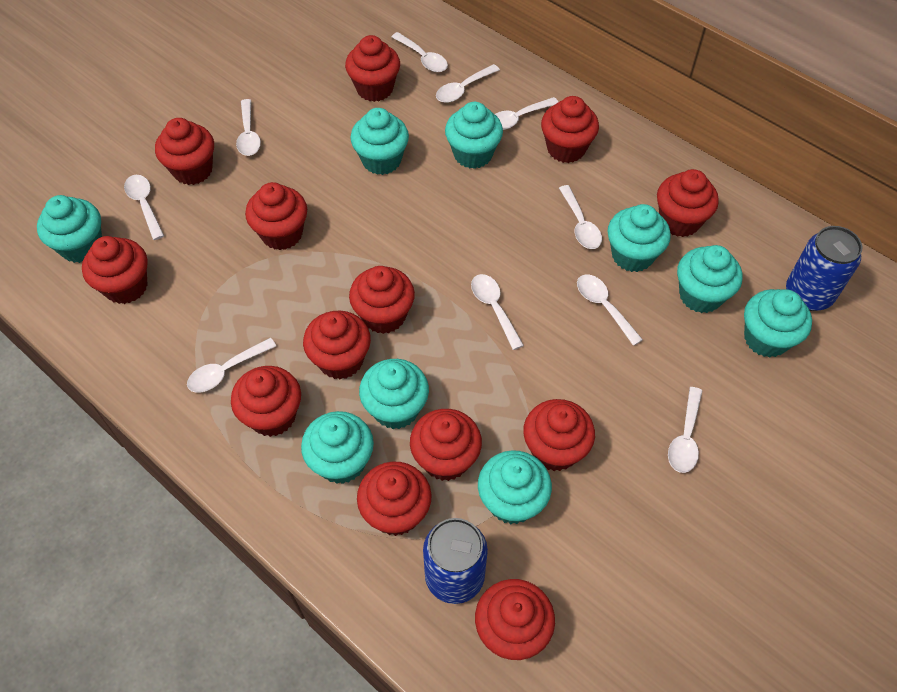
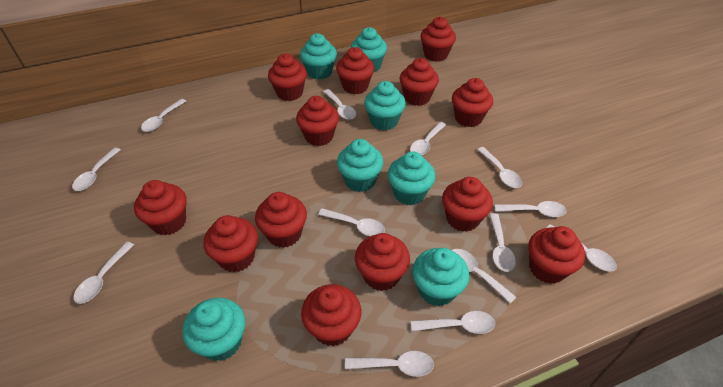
blue can: [423,518,488,604] [786,226,862,311] = 2 -> none = 0
turquoise cupcake: [37,195,102,263] [301,411,374,484] [350,108,409,175] [359,359,429,429] [445,102,503,169] [478,450,552,524] [607,204,671,272] [677,245,742,313] [744,289,812,357] = 9 -> [183,298,245,361] [300,33,337,79] [337,139,384,192] [351,27,387,72] [364,81,406,131] [388,151,436,205] [412,248,470,306] = 7
white spoon: [124,175,164,240] [187,338,276,393] [236,99,261,156] [391,32,448,72] [436,64,500,103] [471,274,524,350] [495,97,558,130] [559,185,602,249] [577,274,643,346] [668,387,702,473] = 10 -> [72,148,121,191] [73,242,134,304] [141,99,186,132] [318,208,385,236] [323,89,356,120] [345,351,434,377] [410,122,446,155] [411,311,495,334] [452,249,516,304] [477,147,522,188] [489,213,516,272] [495,201,567,217] [547,224,617,272] = 13

